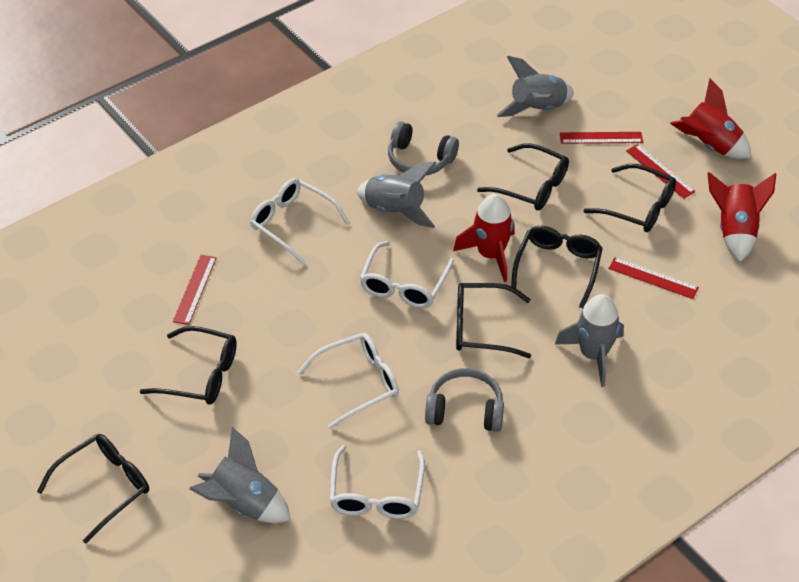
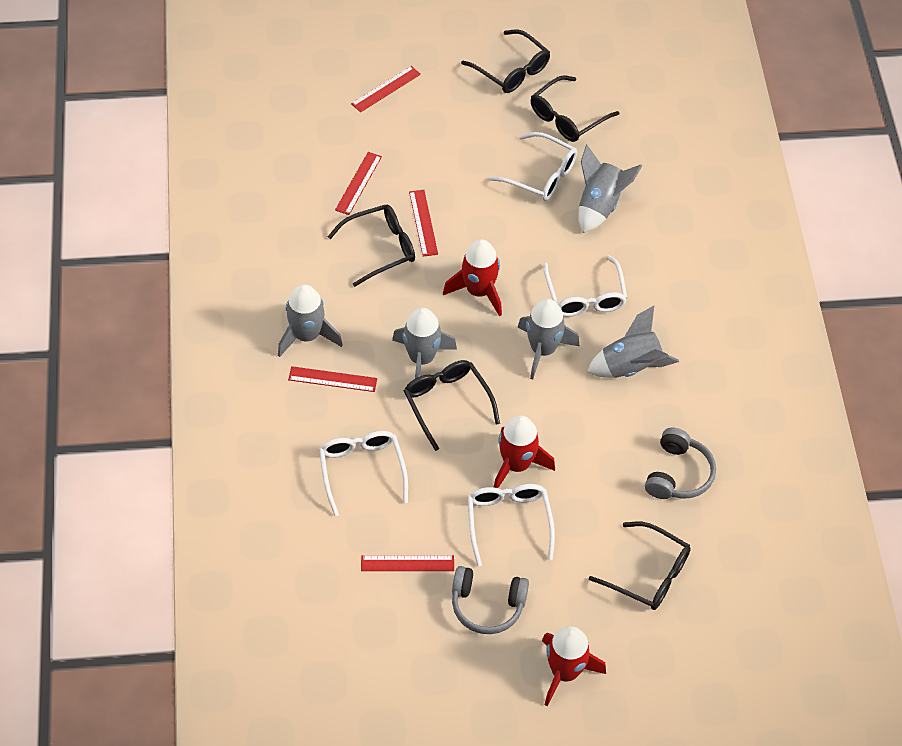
black glasses: [37,434,149,544] [140,326,237,405] [456,283,531,358] [477,143,569,210] [511,226,603,309] [584,164,676,232] = 6 -> [327,205,415,287] [404,360,500,451] [461,30,550,93] [531,75,619,142] [589,522,691,610] = 5
grey rocket: [189,427,291,523] [357,161,436,228] [497,56,574,117] [555,294,624,387] = 4 -> [278,284,343,357] [392,308,457,379] [517,299,579,380] [578,144,642,233] [587,306,679,378] = 5
red ruler: [173,255,216,325] [560,132,643,144] [608,257,699,299] [626,144,695,199] = 4 -> [288,366,377,392] [335,152,382,215] [351,66,421,112] [361,555,454,571] [409,190,438,257] = 5

